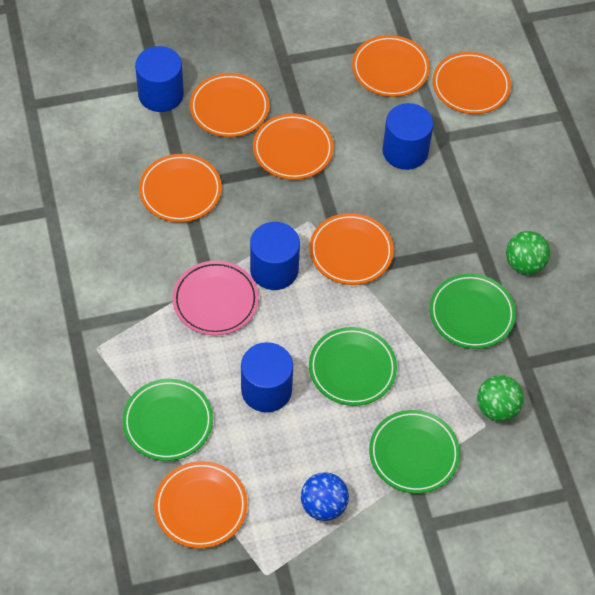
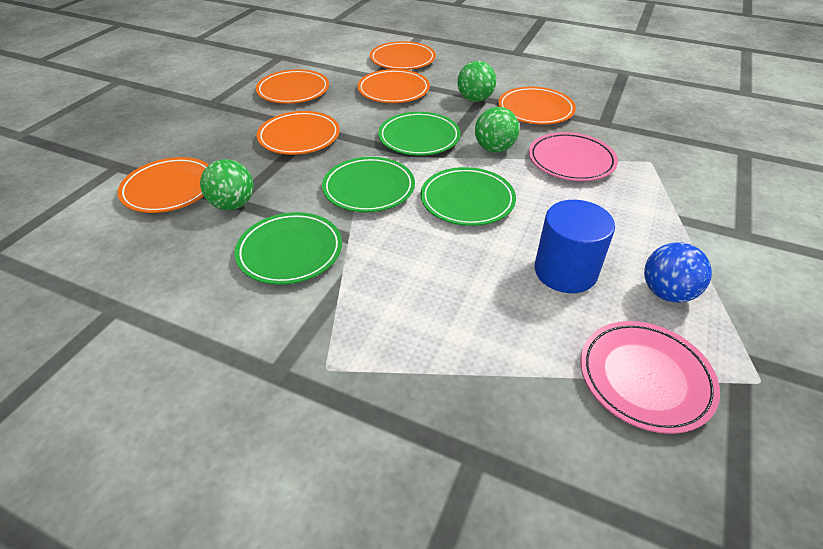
blue cylinder: [135,46,184,112] [241,342,293,412] [250,222,300,290] [383,103,433,170] = 4 -> [535,200,615,293] = 1
green ball: [477,375,524,421] [506,231,550,275] = 2 -> [200,159,253,210] [457,61,496,102] [475,107,520,153] = 3
orange plate: [139,154,222,222] [154,461,248,549] [190,73,269,137] [253,113,334,180] [309,213,394,285] [352,35,430,97] [433,52,511,114] = 7 -> [117,157,209,213] [256,69,329,104] [257,111,340,155] [357,69,430,103] [370,41,436,70] [498,87,576,125] = 6
pink plate: [172,261,259,335] = 1 -> [529,132,618,181] [580,321,720,434] = 2

